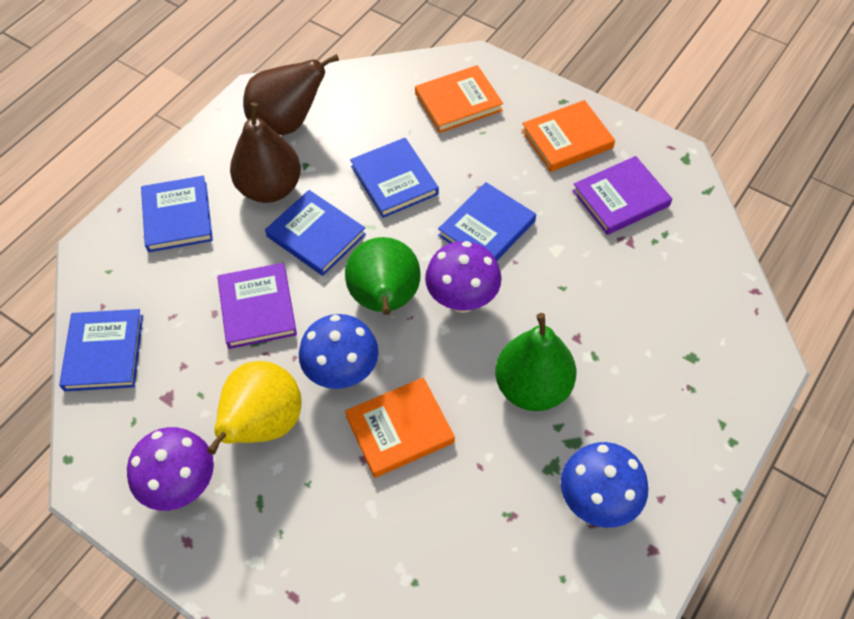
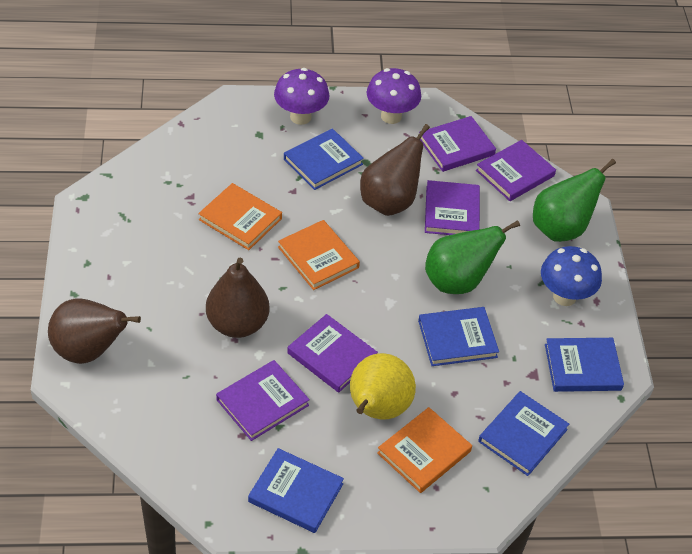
blue mushroom: [299,314,379,389] [561,442,648,528] = 2 -> [541,246,602,306] = 1
brown pear: [230,103,301,203] [243,54,339,135] = 2 -> [48,298,141,364] [206,258,270,338] [360,124,430,216] = 3
purple book: [217,263,297,349] [572,156,672,235] = 2 -> [216,360,310,441] [287,314,378,393] [419,116,496,172] [425,180,480,235] [476,140,556,201] = 5

